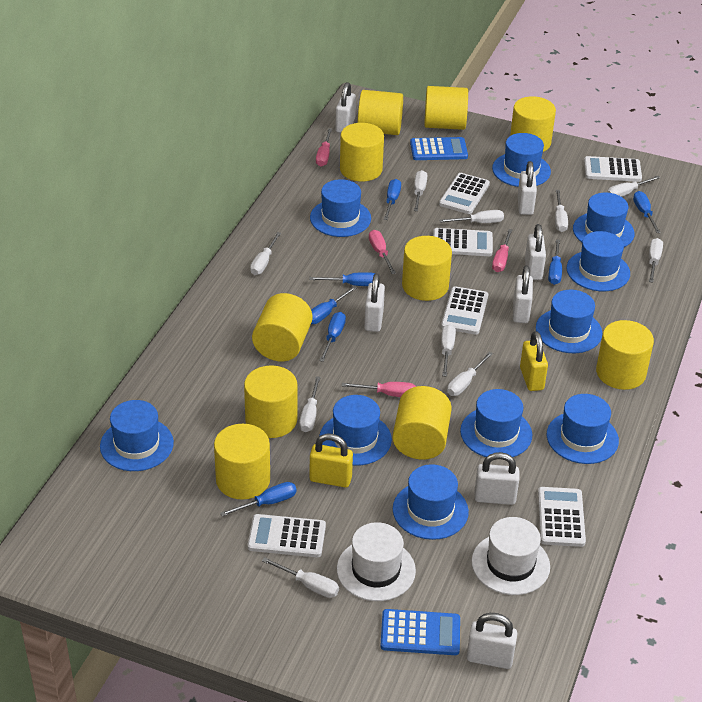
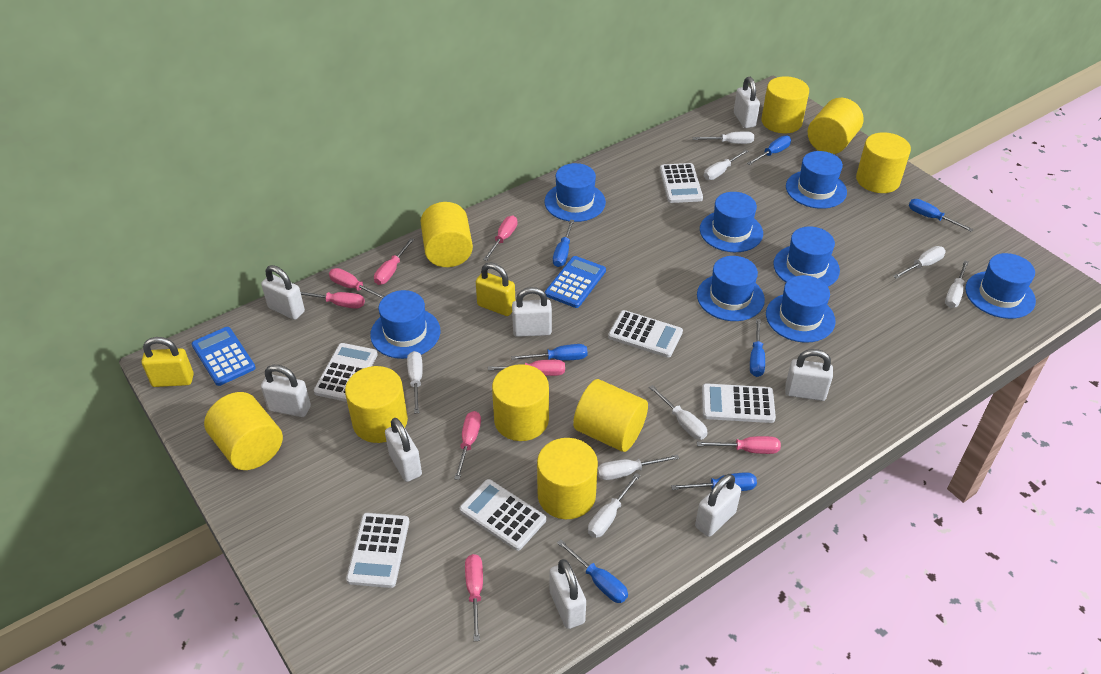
blue hat: [100,400,174,471] [310,179,371,237] [319,395,392,466] [393,464,469,540] [460,389,532,457] [492,133,551,187] [536,290,602,353] [547,394,619,464] [566,231,630,291] [573,193,635,247] = 10 -> [370,290,440,359] [544,163,606,222] [697,256,765,321] [700,192,763,252] [766,275,836,343] [773,226,840,286] [786,151,847,209] [965,253,1036,319] = 8
pink screwdriver: [316,128,332,166] [341,382,416,397] [369,230,396,274] [492,229,513,272] = 4 -> [300,291,365,309] [329,268,385,299] [374,238,414,285] [454,411,481,480] [465,554,483,641] [483,216,518,261] [488,360,565,376] [697,436,781,454] = 8
white hat: [337,522,416,601] [471,517,550,595] = 2 -> none = 0
white padlock: [335,82,356,133] [364,274,385,332] [467,613,517,669] [474,452,520,505] [513,266,533,323] [518,161,537,215] [525,224,546,280] = 7 -> [261,265,305,320] [261,365,311,417] [385,418,422,482] [512,287,552,337] [550,559,586,629] [695,474,741,537] [734,77,760,128] [785,349,833,401] = 8
white screwdriver: [250,232,281,275] [262,557,339,598] [299,376,320,432] [414,170,427,211] [439,210,504,223] [441,324,456,377] [447,352,493,396] [555,190,568,232] [607,176,660,197] [649,238,663,283] = 10 -> [407,351,423,414] [588,473,640,538] [597,454,679,480] [649,385,708,440] [692,131,754,144] [704,149,748,180] [893,246,946,279] [945,260,968,308] = 8
yellow cylinder: [214,424,270,500] [244,365,297,438] [252,293,313,362] [340,123,384,182] [358,90,403,135] [393,386,452,459] [402,236,452,301] [424,86,468,130] [510,96,556,152] [596,320,654,390] = 10 -> [204,392,283,470] [345,366,408,443] [420,202,473,267] [492,364,549,441] [537,438,598,519] [573,379,648,452] [761,76,809,133] [808,98,863,154] [856,132,911,193] = 9

